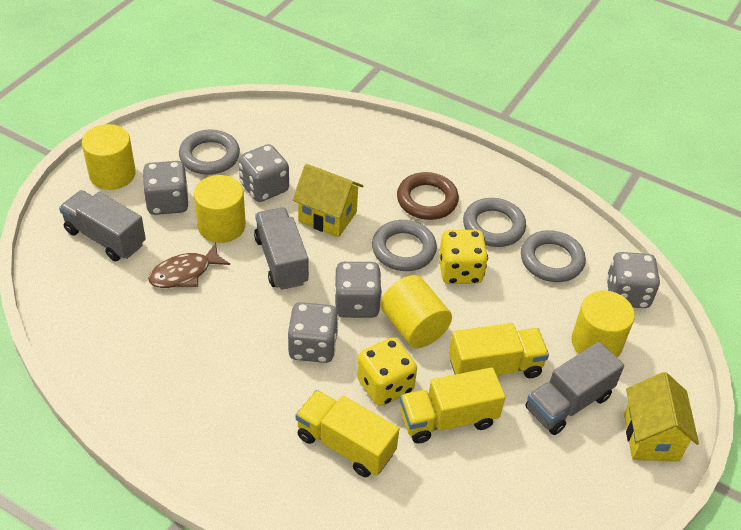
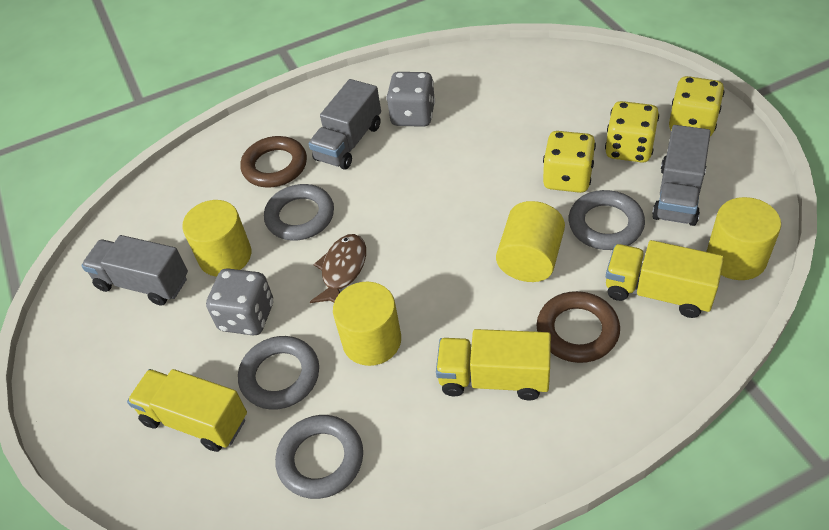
brown ring: [397,172,459,220] = 1 -> [241,136,307,187] [536,291,620,363] = 2
grey dice: [143,161,188,215] [238,144,289,202] [288,302,339,363] [334,262,382,318] [606,252,660,308] = 5 -> [206,268,273,336] [386,72,435,127] = 2
yellow dice: [357,337,417,406] [439,230,488,284] = 2 -> [543,131,596,193] [605,101,659,163] [669,76,724,136] = 3
yellow house: [293,164,364,237] [624,372,699,462] = 2 -> none = 0

